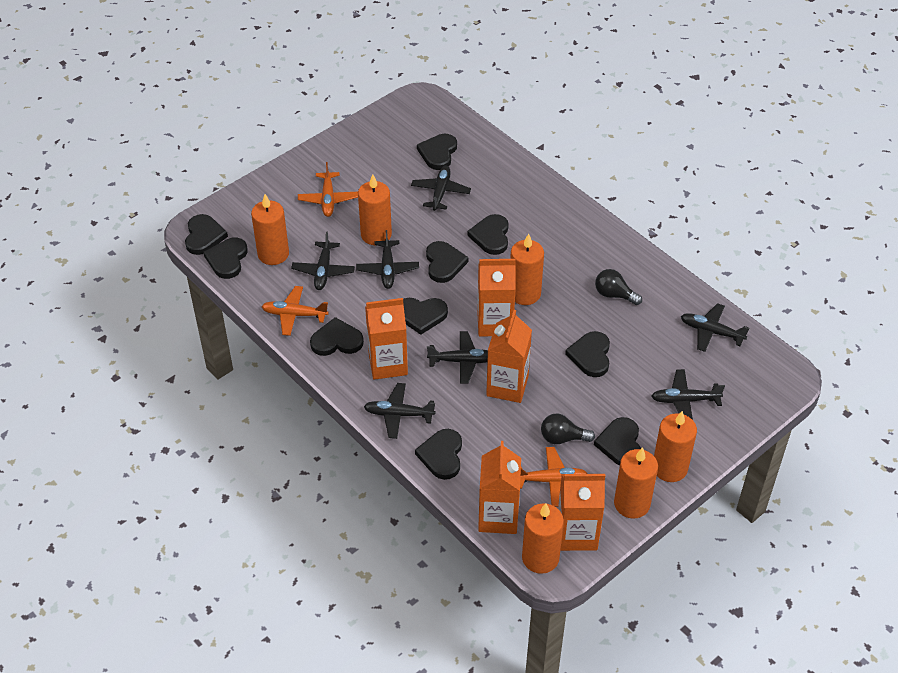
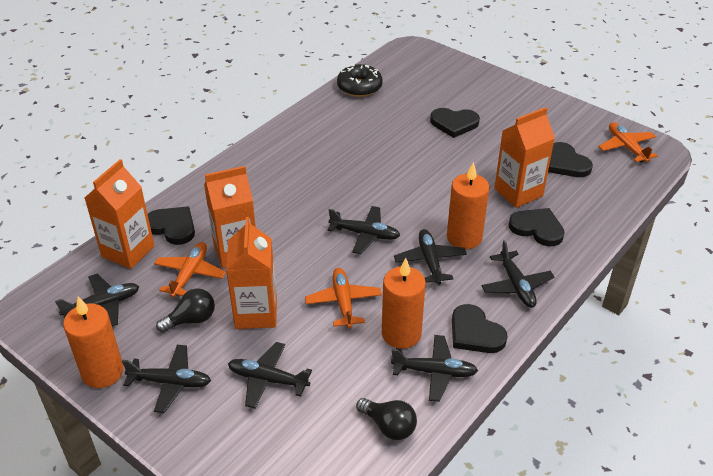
black donut: none = 0 -> [337,64,383,97] = 1
black heart: [185,214,228,255] [203,238,248,279] [310,317,364,356] [403,298,448,335] [415,429,462,480] [417,134,457,170] [426,241,468,283] [468,214,509,255] [565,331,610,377] [594,417,641,466] = 10 -> [148,206,195,245] [430,108,480,138] [452,304,508,353] [508,208,565,246] [548,142,593,177] = 5
orange candle: [251,194,289,265] [358,174,392,245] [510,234,544,305] [522,503,564,574] [614,447,658,519] [654,411,697,482] = 6 -> [63,296,124,388] [382,258,426,349] [447,162,489,249] = 3
orange carton: [365,298,408,380] [477,259,516,336] [478,441,521,534] [486,310,532,403] [558,474,605,551] = 5 -> [85,159,154,269] [204,166,256,268] [226,217,277,329] [494,107,555,208] = 4

